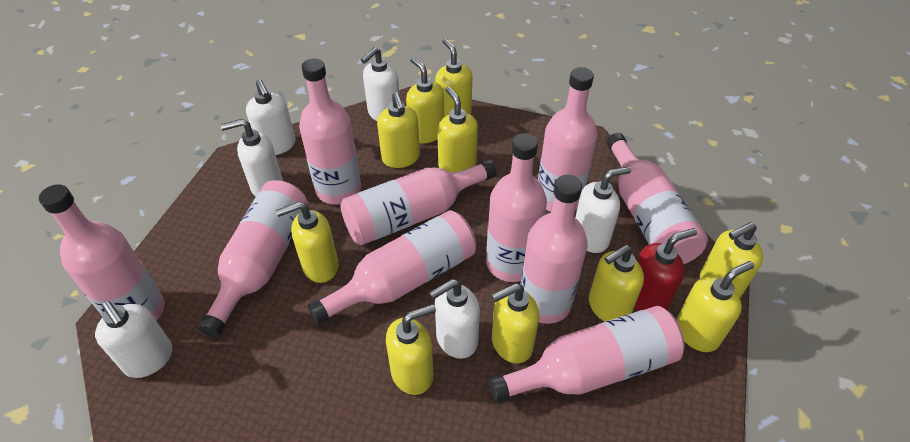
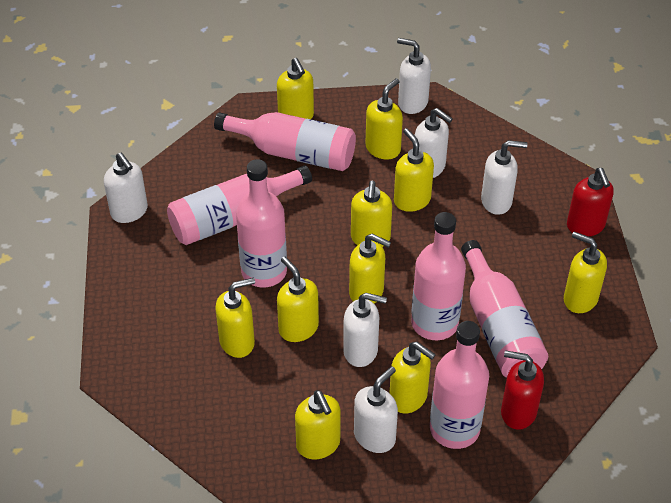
pink bottle: [39,184,164,321] [198,180,308,338] [299,58,361,204] [308,210,476,325] [340,159,496,245] [486,133,547,282] [489,306,684,403] [520,175,588,324] [538,67,597,212] [606,133,708,264] = 10 -> [167,165,312,245] [214,112,356,171] [236,159,287,288] [411,212,466,340] [430,321,489,449] [461,240,548,378] = 6
red soap dispenser: [634,228,697,311] = 1 -> [501,350,544,430] [567,168,614,237] = 2

